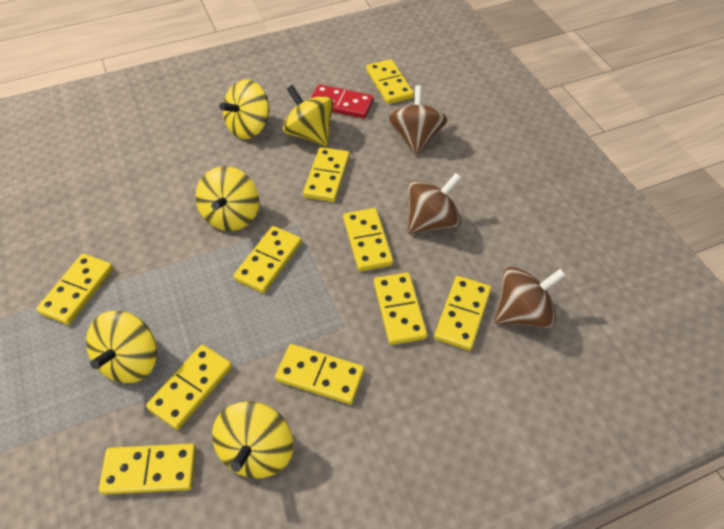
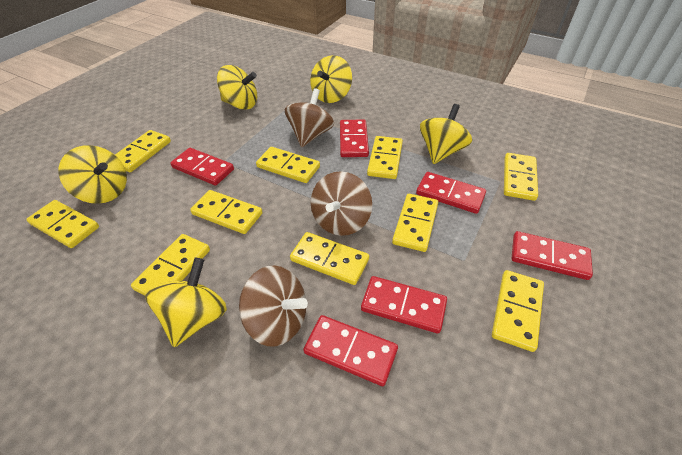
red domino: [311,84,374,119] = 1 -> [170,148,234,186] [303,315,398,386] [340,119,369,157] [361,276,447,333] [416,172,486,214] [512,231,593,280] = 6

